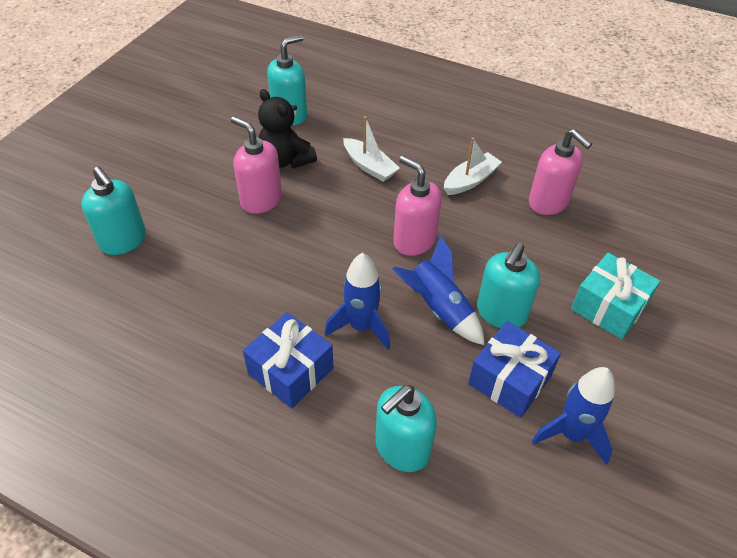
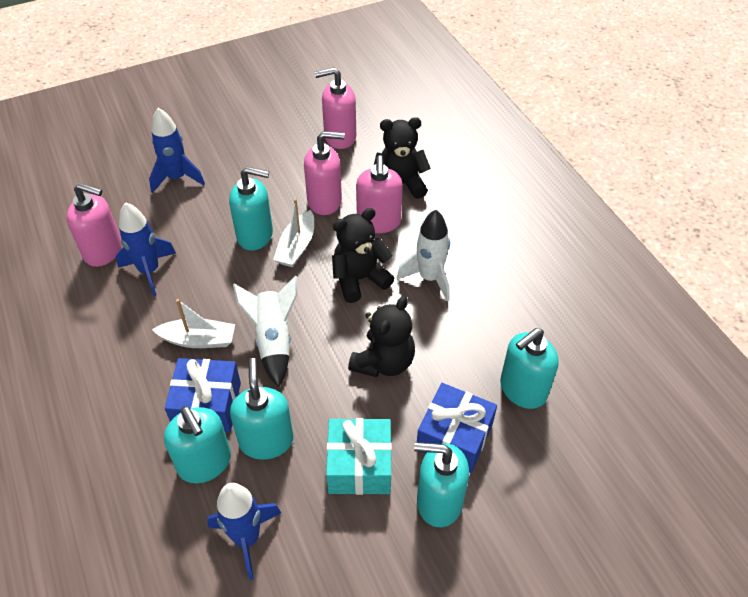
black teddy bear: [258,89,317,168] = 1 -> [332,208,394,303] [348,296,415,377] [374,117,431,199] = 3
pink soap dispenser: [231,116,282,214] [393,156,442,256] [529,129,592,215] = 3 -> [67,183,122,267] [304,131,345,215] [315,67,356,149] [356,155,403,233] = 4
turquoise soap dispenser: [81,166,146,255] [267,35,307,125] [375,385,437,472] [477,243,540,328] = 4 -> [164,406,231,483] [229,167,273,251] [230,358,293,460] [414,442,469,527] [500,328,559,409] = 5
white rocket: none = 0 -> [233,275,297,387] [397,210,450,301] = 2

